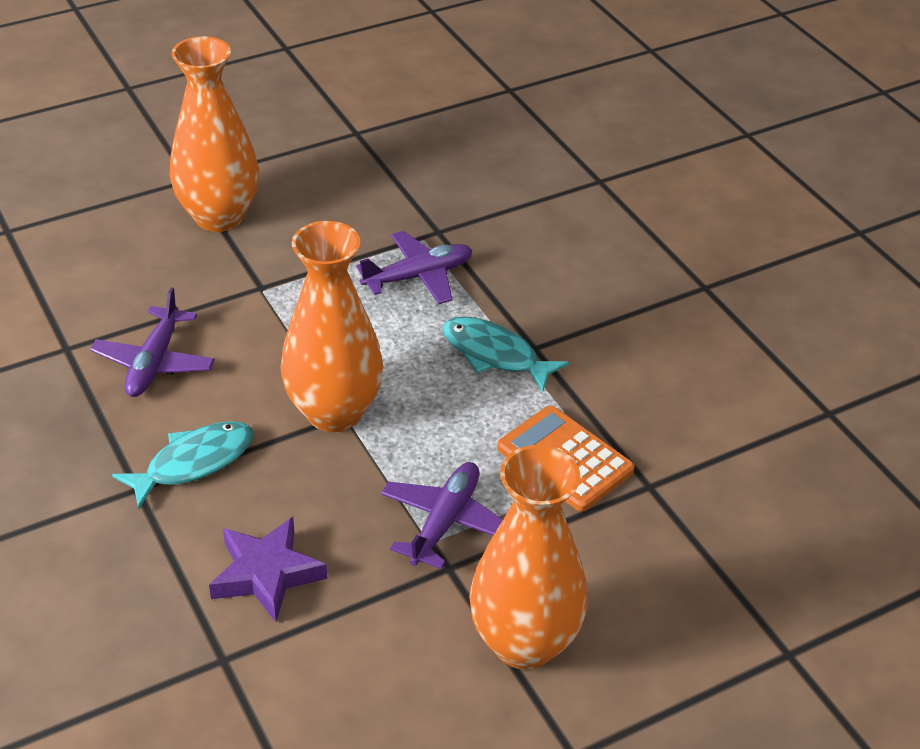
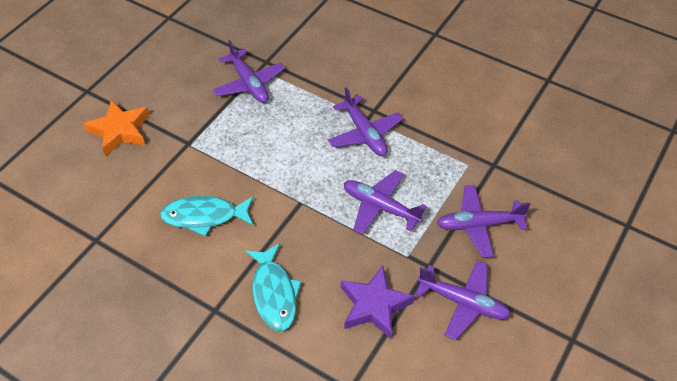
orange calculator: [497,406,635,511] = 1 -> none = 0
orange star: none = 0 -> [83,99,150,156] = 1
orange vase: [170,36,259,232] [281,221,383,432] [469,445,588,670] = 3 -> none = 0
purple plane: [90,287,215,397] [356,231,472,304] [381,462,503,569] = 3 -> [213,40,285,103] [328,87,403,156] [343,170,427,235] [415,261,511,340] [437,185,530,258] = 5

